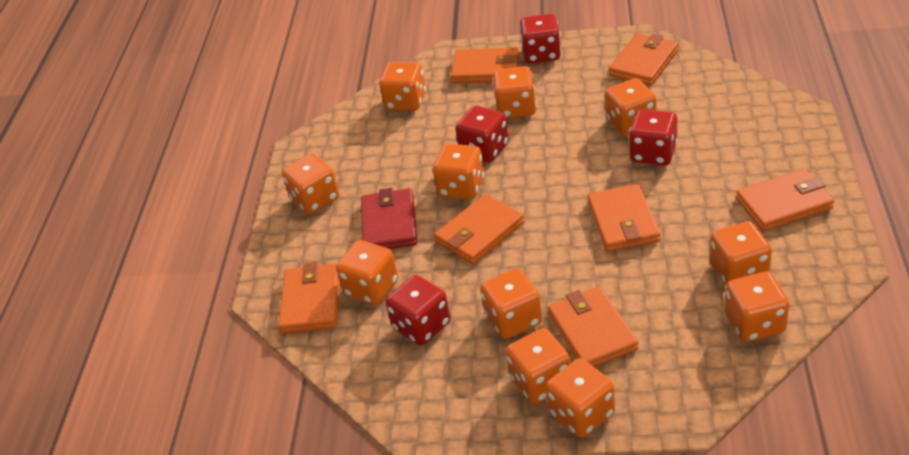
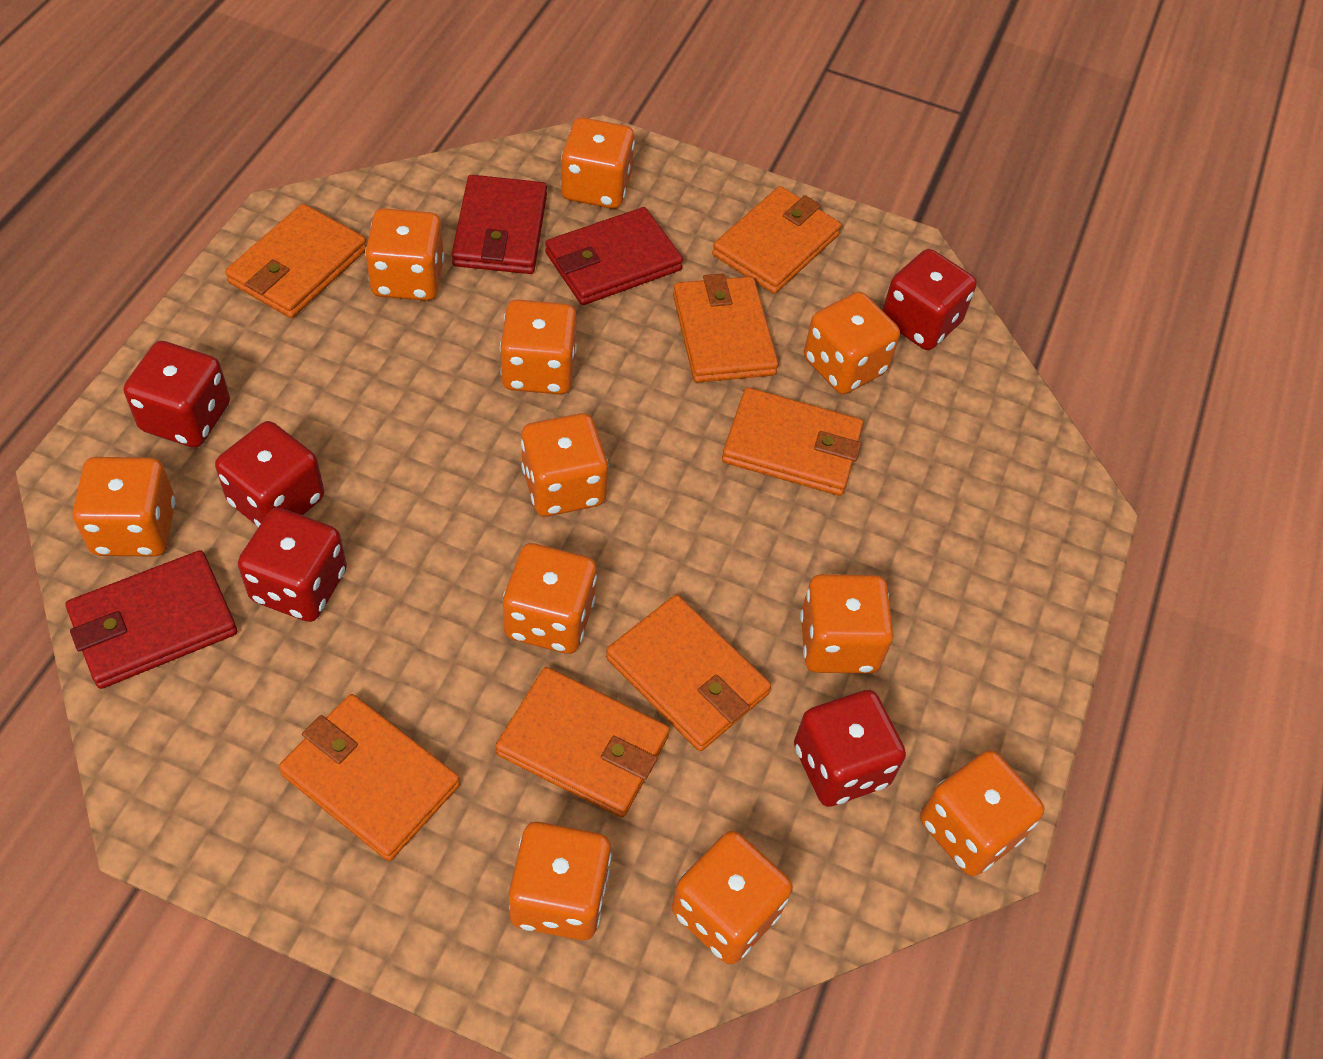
red dice: [385,275,450,346] [455,105,509,162] [520,14,561,64] [629,109,678,166] = 4 -> [124,341,230,447] [215,421,324,527] [238,508,347,622] [794,690,906,807] [882,249,977,350] = 5
red wallet: [361,188,417,249] = 1 -> [66,550,237,689] [452,175,547,274] [545,207,683,305] = 3

